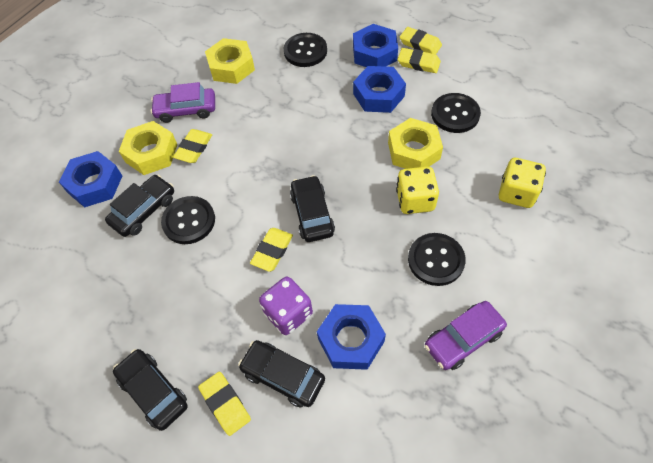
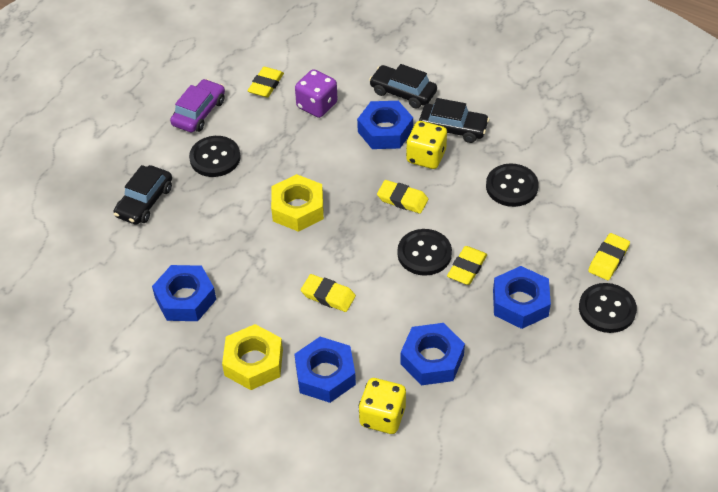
black car: [105,174,174,237] [113,349,188,431] [238,340,325,408] [290,175,335,242] = 4 -> [113,165,172,225] [369,64,437,109] [419,98,489,143] = 3
blue nut: [59,151,122,208] [317,304,386,370] [353,24,398,67] [353,66,406,113] = 4 -> [152,265,216,321] [294,337,356,403] [357,101,413,149] [401,323,465,385] [493,266,551,329] = 5
purple car: [150,82,215,123] [425,301,507,370] = 2 -> [170,79,225,132] = 1
yellow nut: [119,121,177,175] [205,38,255,84] [388,118,443,169] = 3 -> [222,324,283,390] [271,174,324,232] = 2

